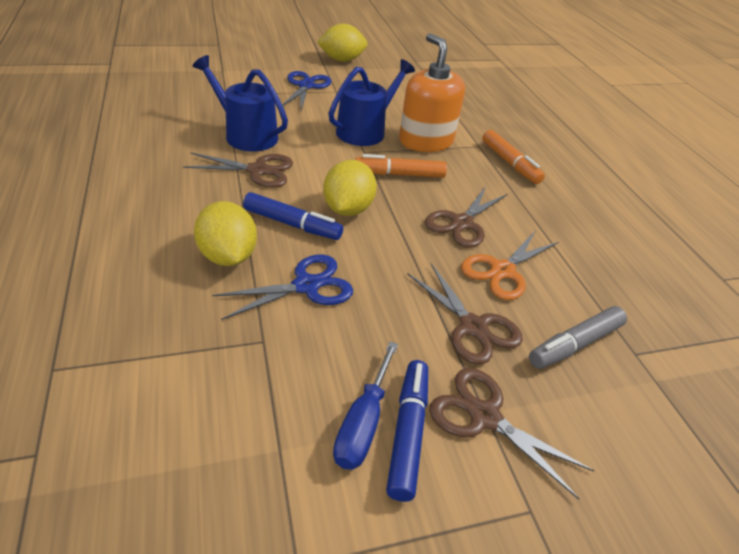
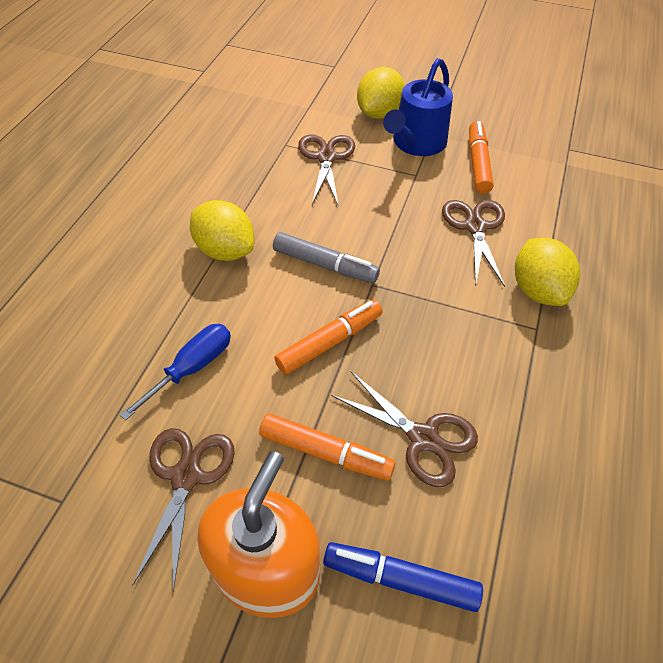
blue marker: [243,192,343,240] [386,360,428,502] = 2 -> [323,542,483,612] = 1
blue scissors: [212,255,353,320] [283,71,332,110] = 2 -> none = 0
blue watering can: [193,55,288,151] [329,59,415,146] = 2 -> [383,58,453,156] = 1
orange marker: [355,154,447,178] [482,130,545,184] = 2 -> [259,414,396,481] [274,299,382,375] [469,121,494,194] = 3
orange scissors: [461,230,559,300] = 1 -> none = 0

